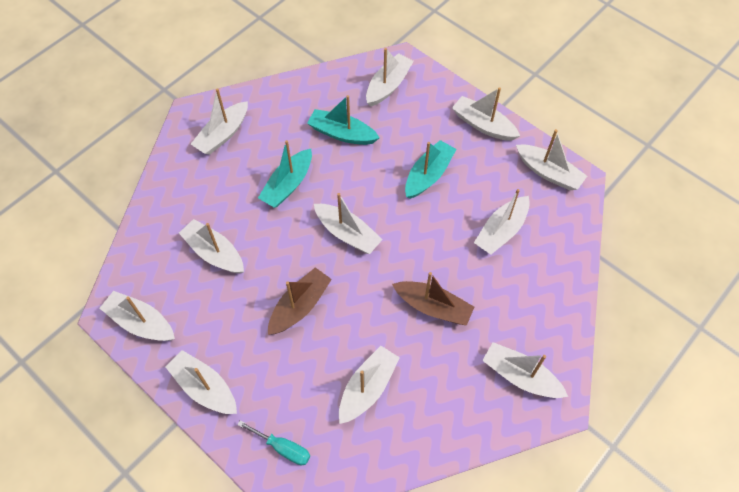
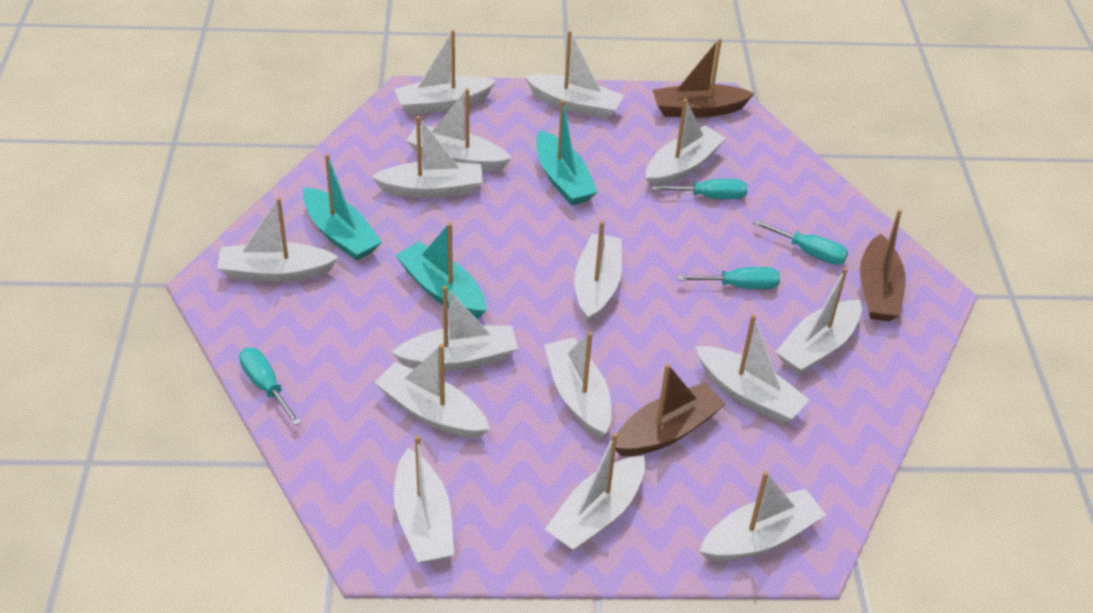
brown boat: [268,267,332,335] [392,272,474,326] = 2 -> [615,364,726,456] [653,38,755,118] [860,209,906,321] = 3
turquoise screwdriver: [237,420,310,465] = 1 -> [239,348,301,426] [651,179,747,199] [677,267,780,289] [753,219,848,265] = 4
white boat: [100,291,175,341] [165,350,237,414] [179,219,244,274] [191,88,248,155] [314,193,383,254] [339,346,400,424] [366,48,414,106] [452,87,520,141] [474,189,530,255] [482,342,568,398] [516,129,587,190] = 11 -> [217,197,339,282] [371,116,483,198] [374,344,490,438] [391,286,518,371] [394,30,497,115] [394,436,454,563] [406,88,512,172] [524,30,624,119] [544,332,611,438] [545,433,645,551] [574,221,622,323] [646,99,726,187] [696,314,810,423] [699,471,826,561] [775,267,862,374] = 15

